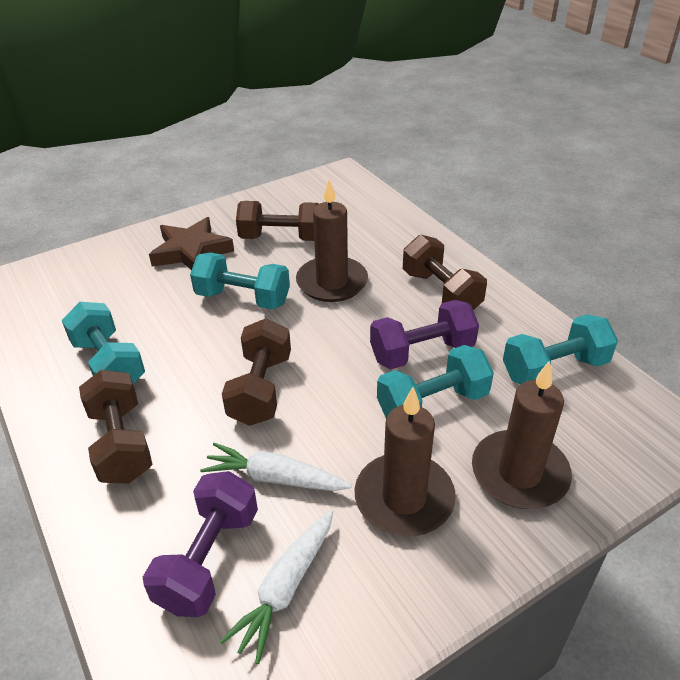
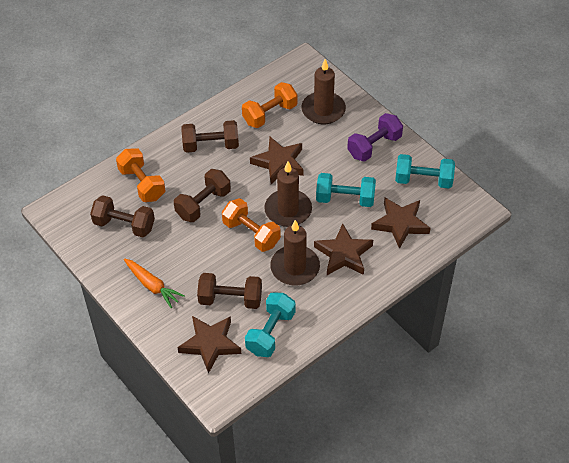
brown star: [149,217,234,270] = 1 -> [177,316,241,374] [250,137,304,184] [314,224,373,275] [371,198,430,249] = 4
orange carrot: none = 0 -> [124,259,185,308] = 1
orange dumbbell: none = 0 -> [116,148,166,202] [222,198,281,252] [242,82,297,128] = 3
purple dumbbell: [143,471,258,617] [370,300,479,369] = 2 -> [347,113,403,162] = 1
turquoise dumbbell: [62,302,145,384] [190,252,290,309] [377,345,494,418] [503,314,618,384] = 4 -> [245,292,296,357] [316,173,376,207] [395,154,455,189] = 3
white carrot: [200,443,352,491] [220,510,333,664] = 2 -> none = 0

